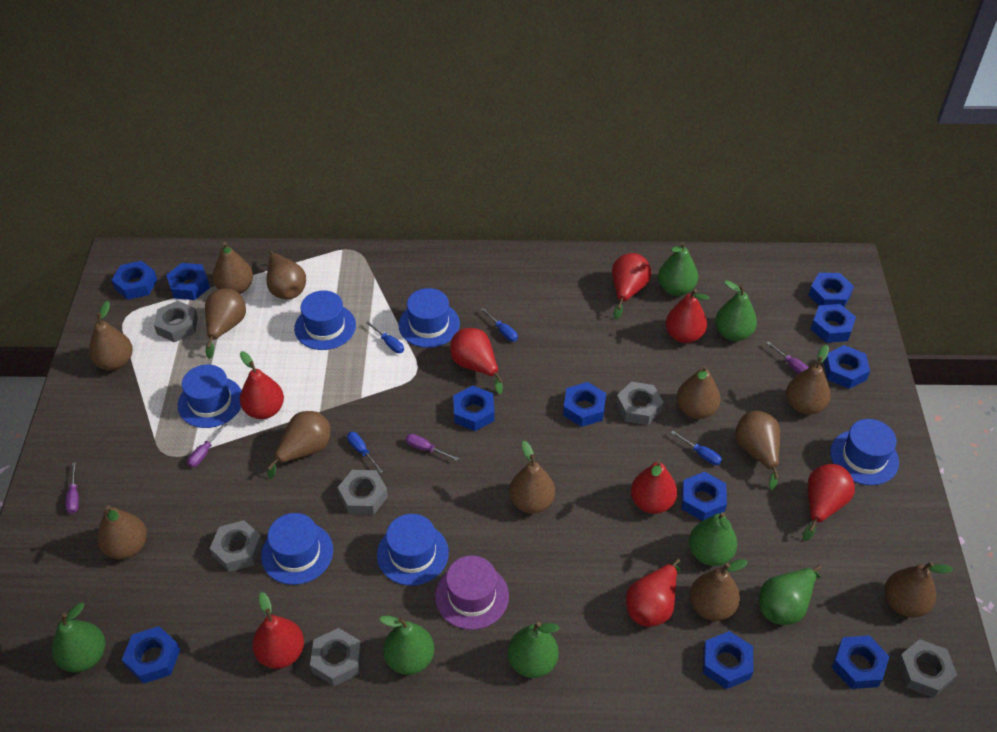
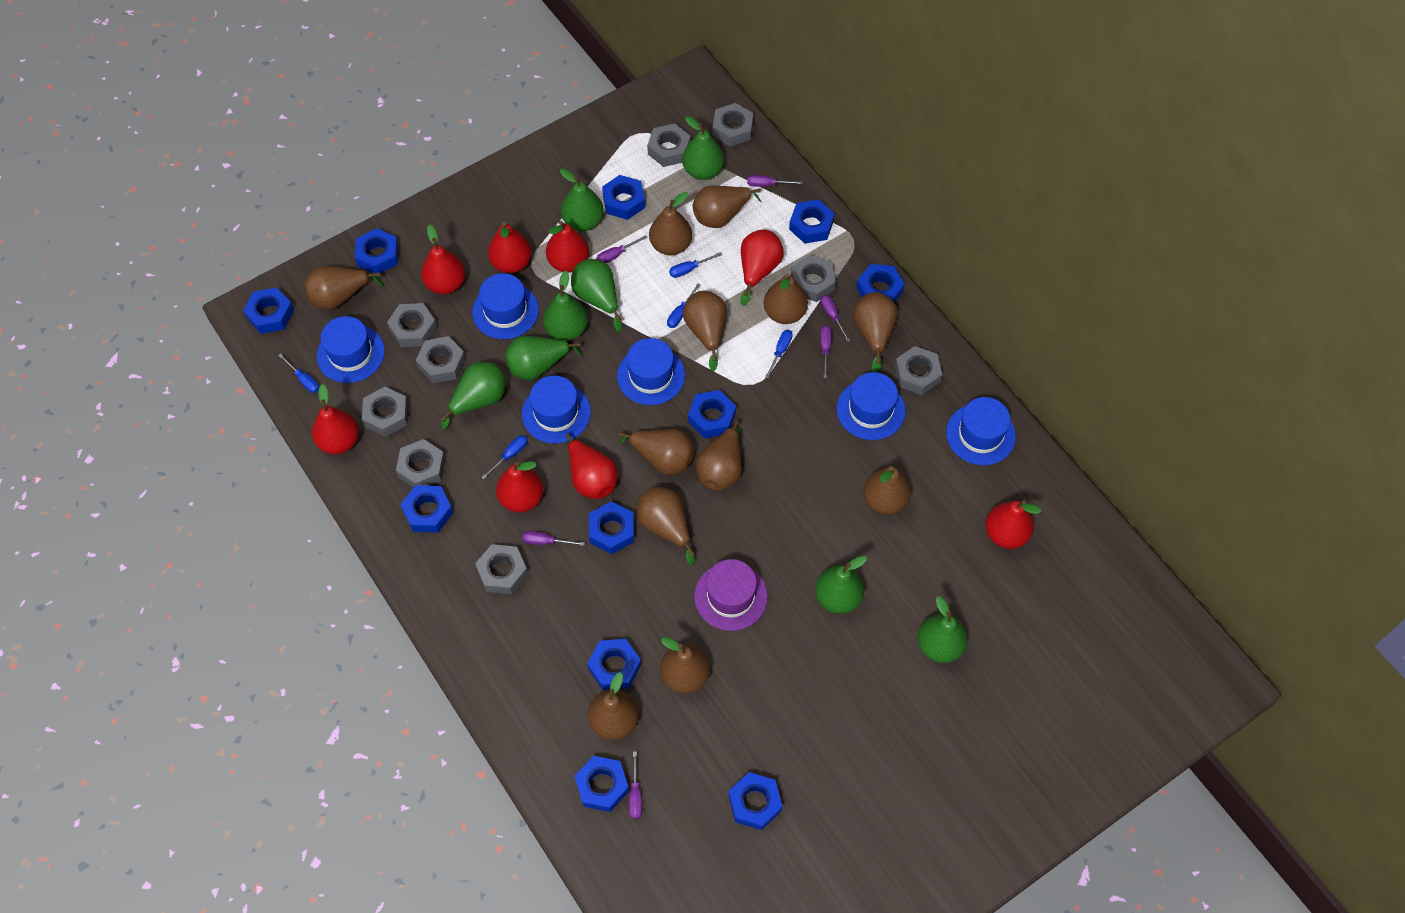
blue screwdriver: [347,432,383,473] [366,321,404,353] [481,308,518,342] [671,431,722,465] = 4 -> [278,354,319,393] [481,435,528,479] [667,283,701,328] [669,252,722,278] [765,330,793,378] = 5
green pear: [52,603,105,672] [379,615,434,675] [507,622,560,678] [658,242,698,296] [689,512,737,566] [715,280,757,341] [759,565,822,625] = 7 -> [441,362,506,429] [505,336,583,380] [543,271,588,341] [560,169,604,231] [571,259,622,332] [682,116,724,180] [815,556,867,614] [918,596,968,663] = 8
grey nut: [154,301,198,342] [210,520,263,572] [310,628,362,686] [338,470,388,515] [616,382,663,425] [897,639,957,698] = 6 -> [362,387,408,437] [387,303,437,347] [396,439,445,488] [416,336,466,383] [475,544,528,594] [647,124,691,167] [712,103,753,147] [791,255,836,302] [895,346,942,395] = 9
purple screwdriver: [66,462,79,514] [187,423,227,467] [406,434,458,461] [766,341,809,374] = 4 -> [522,531,585,546] [597,235,648,263] [629,751,642,819] [747,175,802,187] [820,295,850,342] [820,326,832,378] = 6

